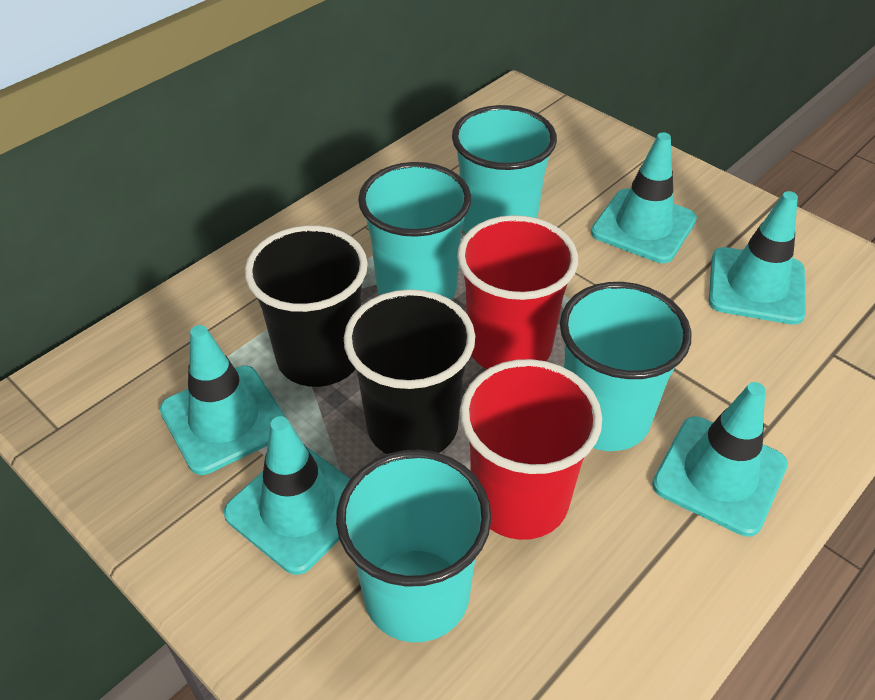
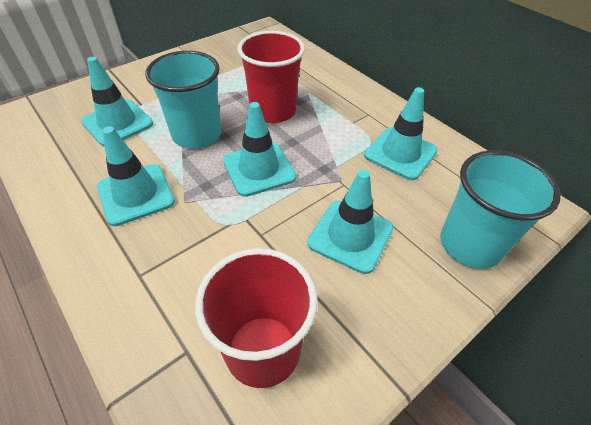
black cup: [245,225,368,387] [344,289,475,454] = 2 -> none = 0
turquoise cup: [336,450,491,642] [358,162,471,300] [452,105,557,234] [560,282,691,451] = 4 -> [145,51,221,149] [441,150,561,269] = 2

